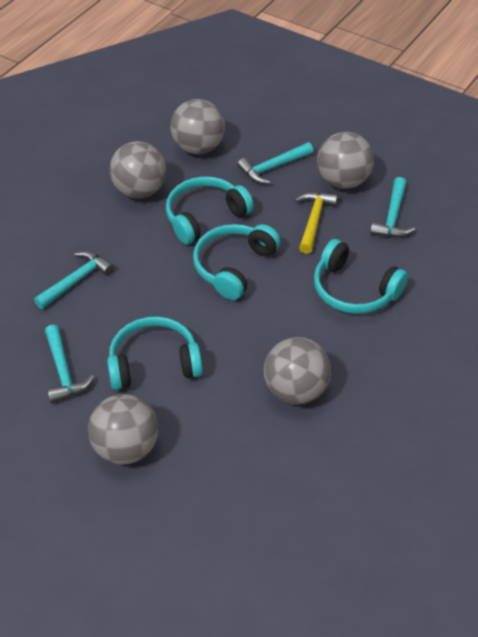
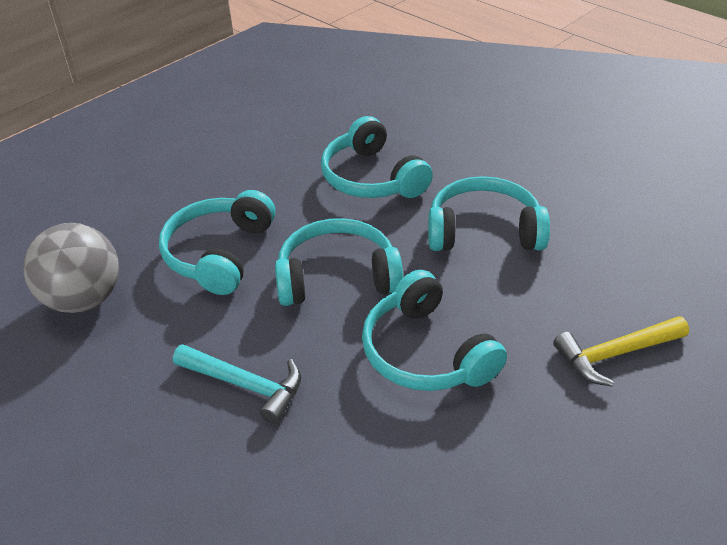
grey ball: [88,394,158,465] [109,141,166,199] [171,99,225,154] [264,337,331,405] [317,132,374,189] = 5 -> [23,223,119,313] = 1
turquoise hammer: [34,251,114,309] [45,325,94,403] [237,142,314,184] [370,177,415,238] = 4 -> [173,344,301,424] = 1
turquoise headphones: [107,316,203,390] [166,177,254,244] [193,224,281,300] [314,239,408,314] = 4 -> [159,190,275,295] [275,218,403,306] [321,116,433,198] [362,270,507,391] [428,176,550,251] = 5

